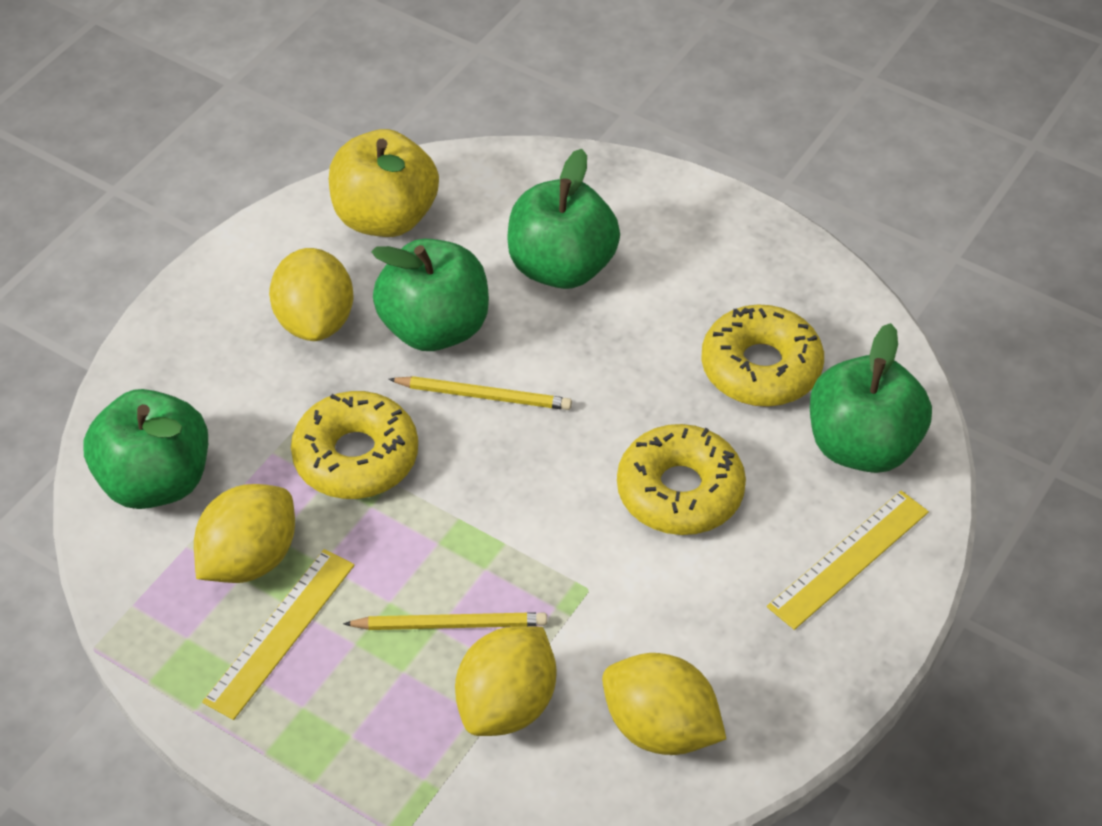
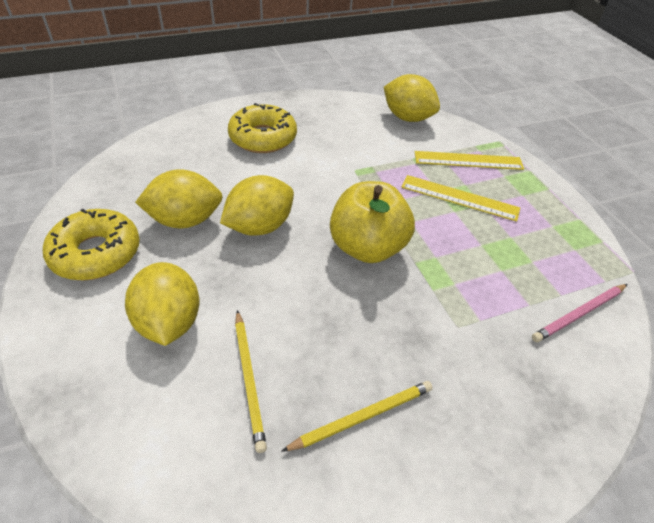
green apple: [83,389,208,509] [371,239,489,351] [507,149,620,289] [810,323,932,473] = 4 -> none = 0
pink pencil: none = 0 -> [532,284,627,342] = 1
yellow donut: [291,391,418,499] [617,424,746,535] [701,305,824,407] = 3 -> [43,209,140,281] [228,103,297,153] = 2

